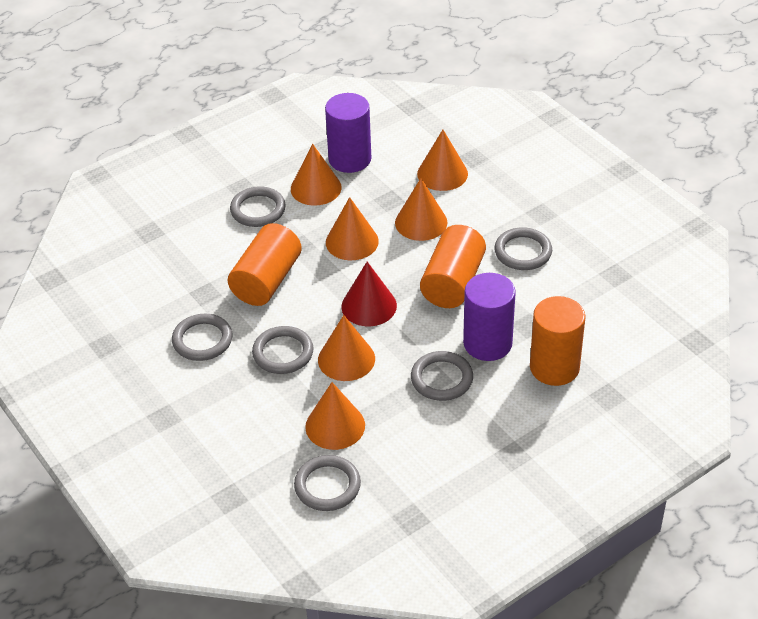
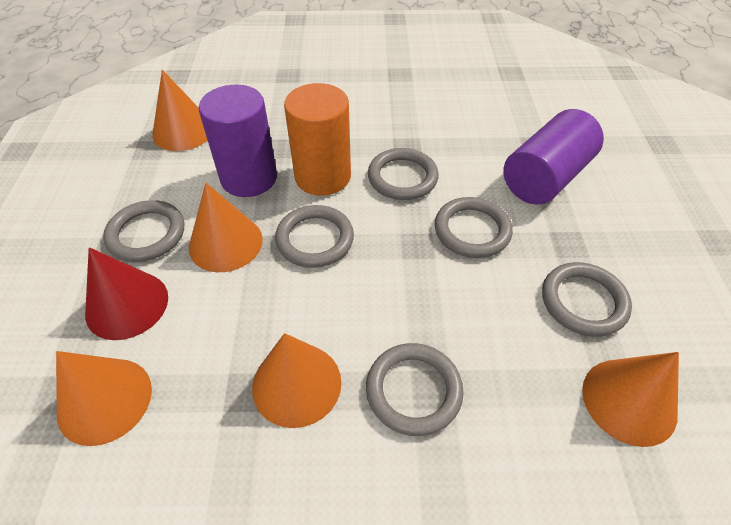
orange cone: [291,144,342,206] [305,382,365,450] [318,315,375,381] [326,197,379,260] [395,178,448,241] [417,130,468,191] = 6 -> [56,351,152,446] [152,70,207,151] [189,183,263,272] [252,333,342,428] [582,352,679,447] = 5
orange cylinder: [228,223,302,306] [420,225,486,308] [530,296,586,386] = 3 -> [284,83,351,196] = 1

